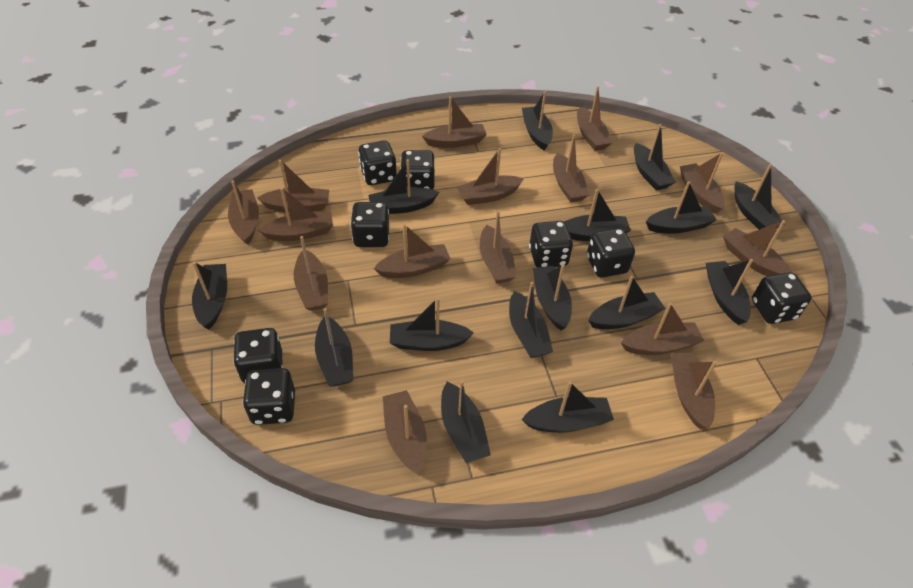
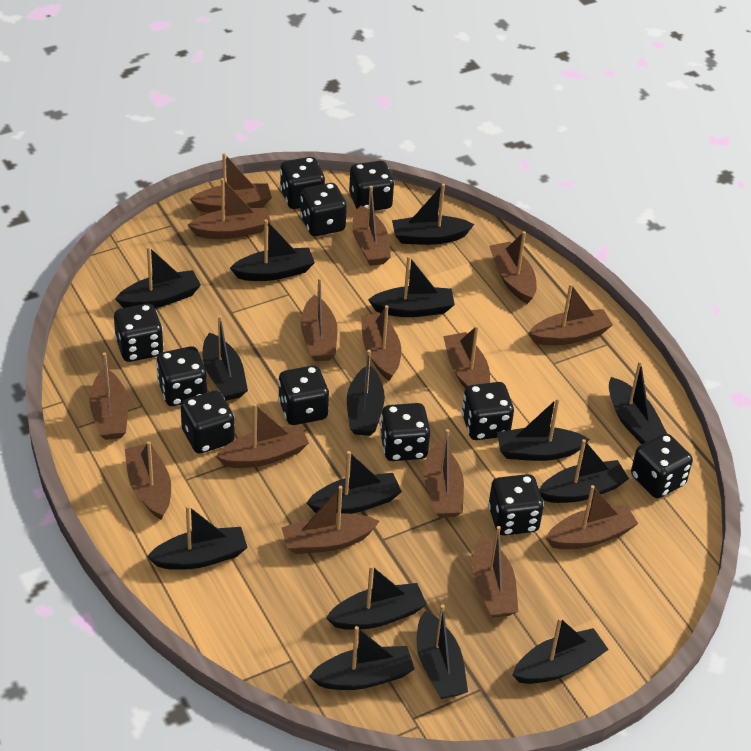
black dice: [233,328,283,383] [243,368,295,425] [350,202,389,247] [358,141,397,185] [400,150,435,189] [529,221,573,268] [587,228,635,277] [752,272,812,324] = 8 -> [114,304,164,362] [156,346,207,406] [181,390,235,454] [278,365,329,425] [280,157,325,209] [300,183,347,236] [349,161,394,211] [380,403,430,461] [461,382,514,440] [488,474,544,536] [631,433,693,498] = 11

